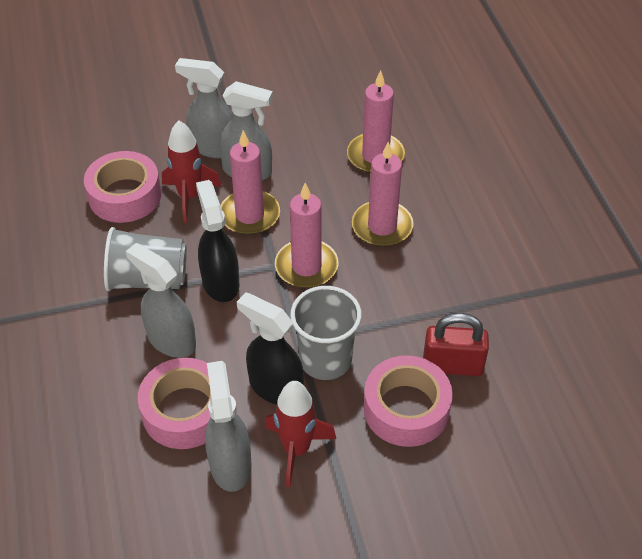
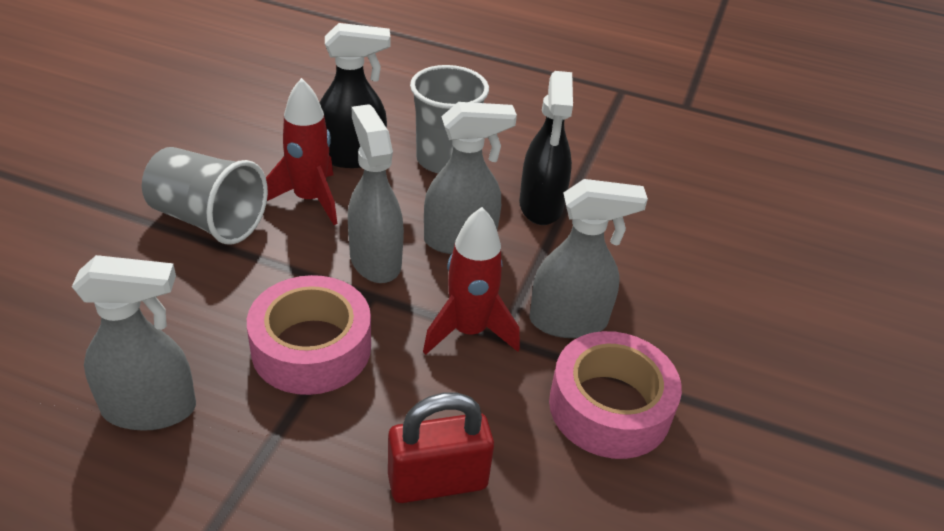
pink candle: [220,130,280,235] [275,183,338,288] [347,70,405,173] [352,142,414,247] = 4 -> none = 0
pink tape: [84,151,161,223] [138,358,211,449] [364,355,453,447] = 3 -> [247,275,371,395] [549,331,682,459] = 2

